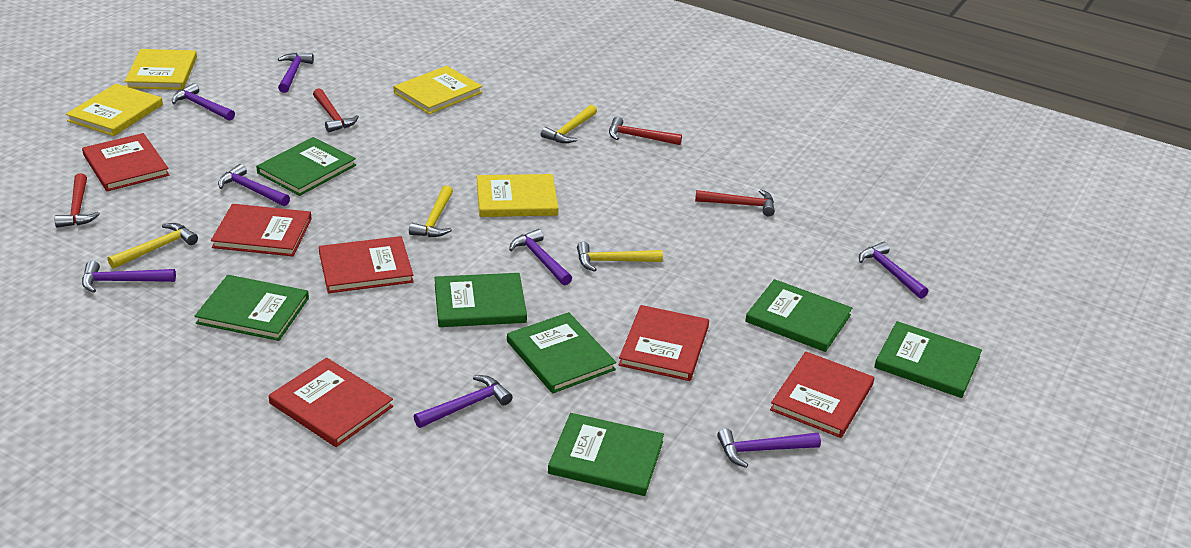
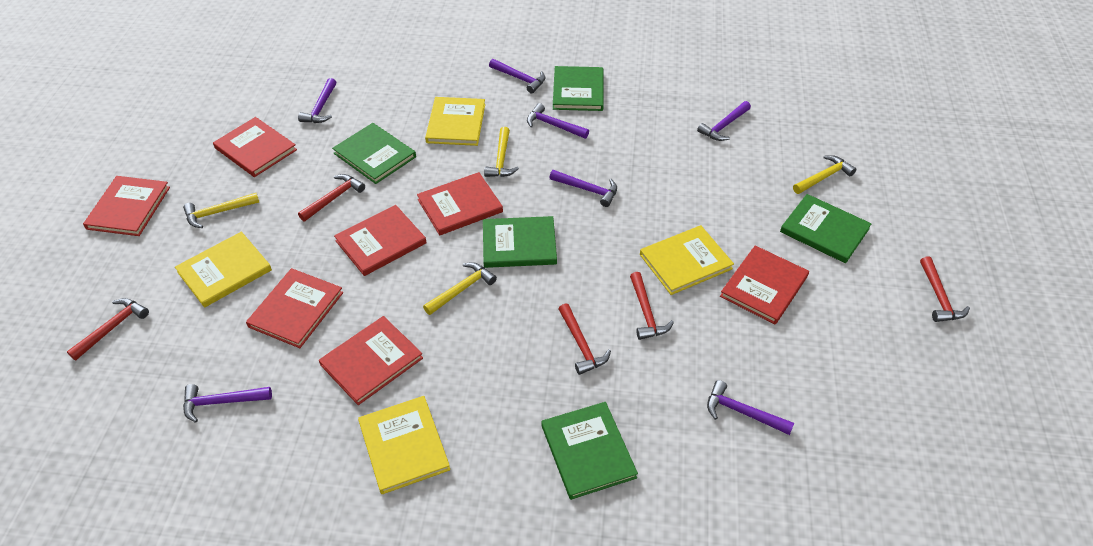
green book: [195,275,309,341] [256,137,356,196] [434,273,527,327] [507,312,616,393] [548,413,664,496] [745,279,852,352] [874,321,982,398] = 7 -> [332,123,416,184] [483,216,557,268] [541,402,638,500] [553,66,604,111] [780,194,872,263] = 5
purple hammer: [82,261,176,293] [172,83,235,121] [218,164,290,206] [278,53,314,93] [414,375,513,428] [509,229,572,285] [717,428,821,468] [859,242,928,299] = 8 -> [183,384,272,422] [298,78,336,123] [489,59,545,94] [527,103,589,139] [549,170,617,207] [697,101,751,141] [707,380,794,435] = 7
red book: [82,133,169,191] [211,204,312,256] [269,358,393,447] [319,236,414,293] [619,305,709,381] [770,352,874,438] = 6 -> [83,176,170,236] [213,117,297,177] [246,268,343,348] [319,316,423,405] [334,205,427,276] [417,172,503,235] [720,245,809,324] = 7
red hammer: [55,173,100,228] [313,88,359,132] [609,117,682,145] [695,189,775,216] = 4 -> [67,298,149,360] [298,174,365,221] [559,303,611,375] [630,272,674,340] [920,256,970,322] = 5

